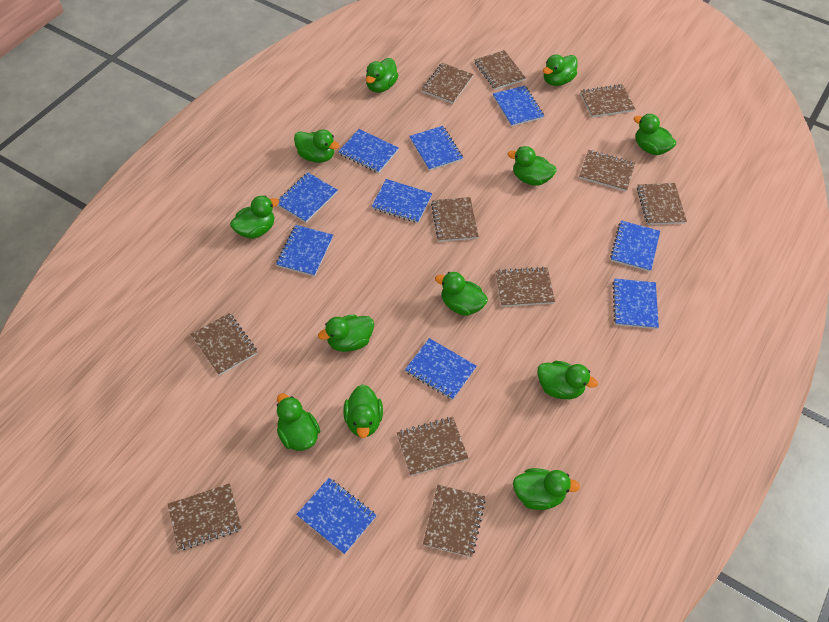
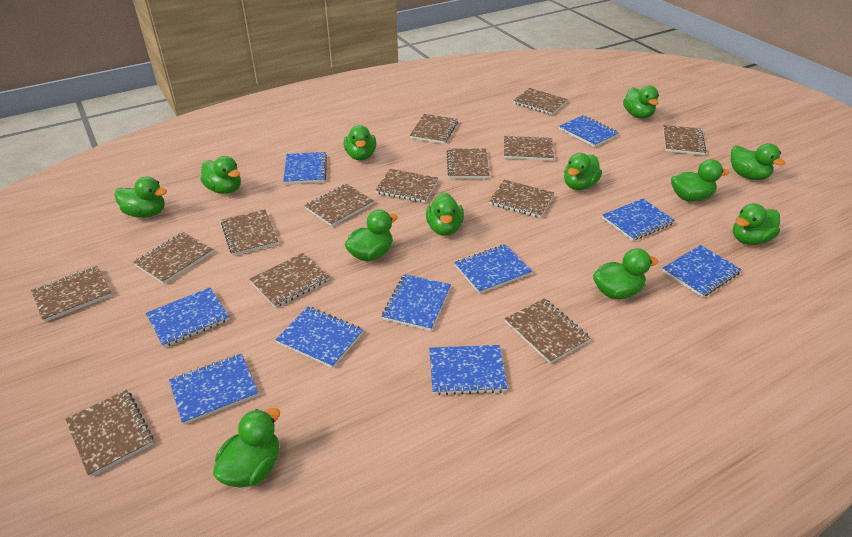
brown notebook: [168,483,242,551] [191,313,257,376] [397,417,468,476] [422,63,473,104] [423,485,486,557] [431,197,479,242] [474,50,526,90] [496,267,555,307] [579,150,635,191] [580,84,635,117] [637,183,687,225] = 11 -> [31,266,112,322] [65,390,153,477] [133,232,213,284] [221,209,278,256] [249,253,329,308] [304,184,374,227] [375,169,438,203] [410,114,458,144] [447,148,490,178] [489,180,554,218] [504,135,554,161] [505,298,591,364] [513,88,568,115] [663,125,707,155] = 14

